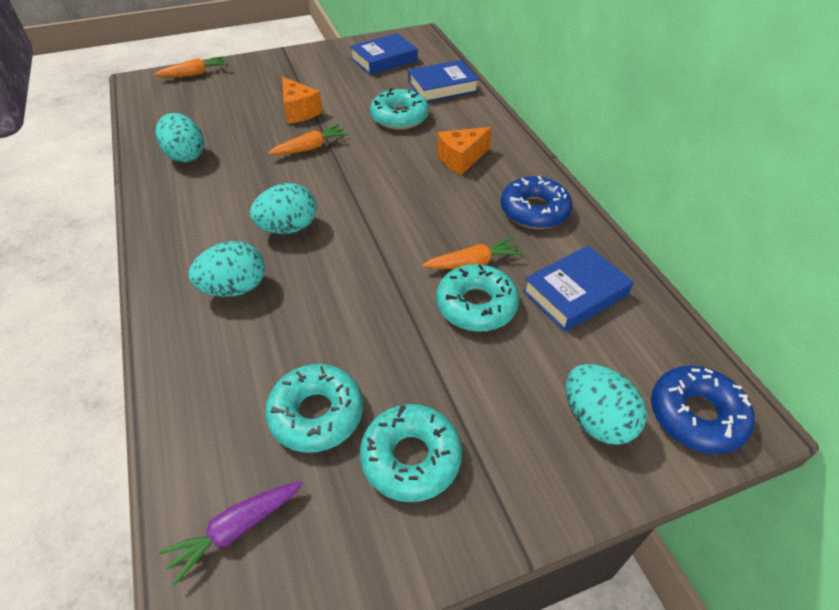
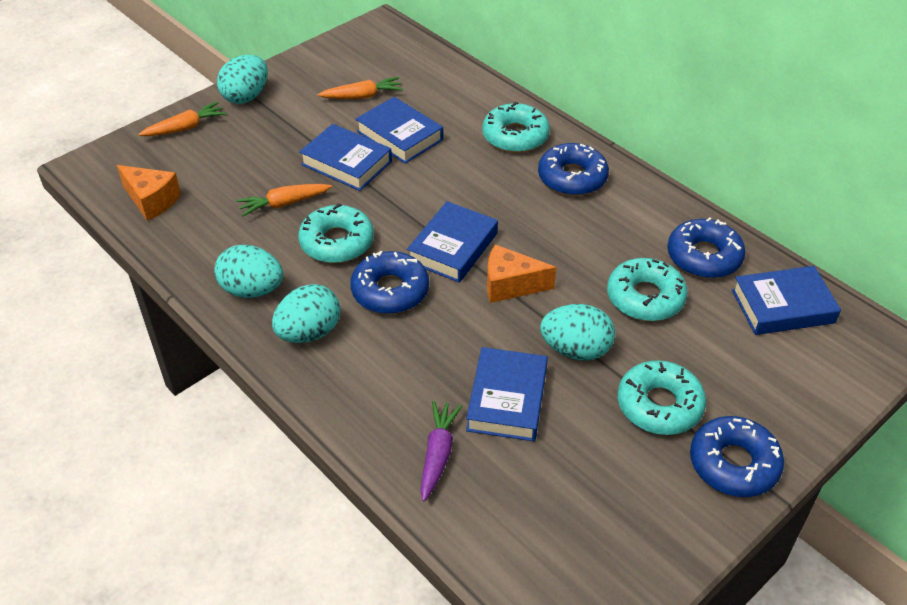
blue book: [350,33,418,75] [408,60,479,102] [523,246,633,332] = 3 -> [299,124,392,191] [356,97,443,164] [407,201,498,283] [466,347,548,441] [732,266,841,335] = 5
blue donut: [501,176,572,229] [651,365,754,454] = 2 -> [350,251,429,314] [538,143,609,196] [667,218,746,278] [690,416,784,497] = 4

